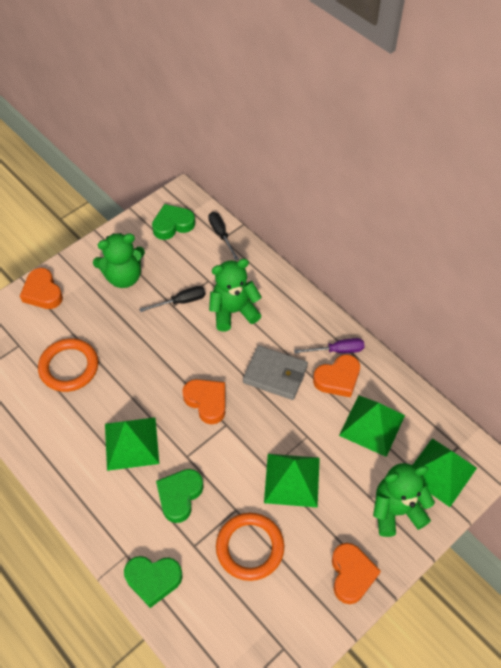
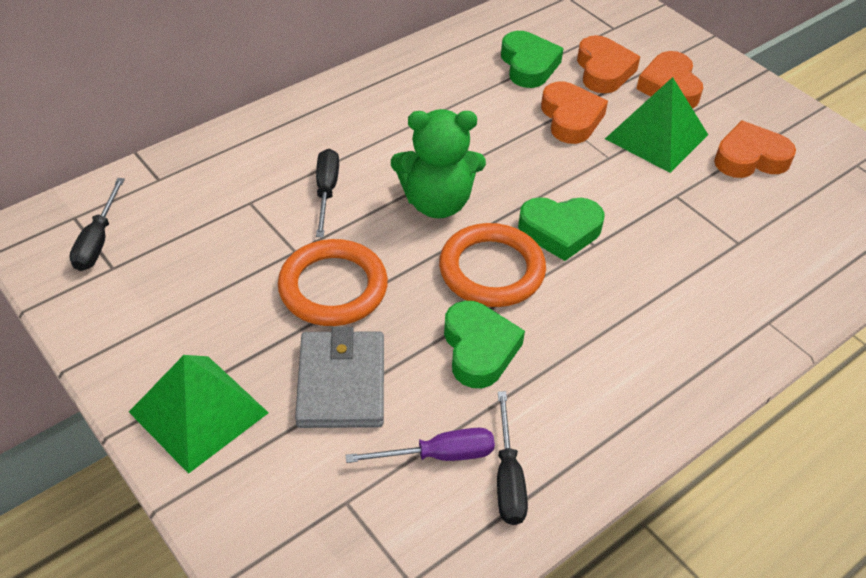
black screwdriver: [139,286,205,312] [208,212,239,261] = 2 -> [70,178,125,271] [316,149,339,237] [497,391,528,525] = 3
green pyramid: [105,417,159,471] [264,454,320,508] [339,395,405,457] [412,438,477,507] = 4 -> [129,355,269,474] [605,77,708,173] = 2
green teddy bear: [93,233,145,288] [209,259,262,332] [373,463,435,537] = 3 -> [391,109,486,219] = 1

